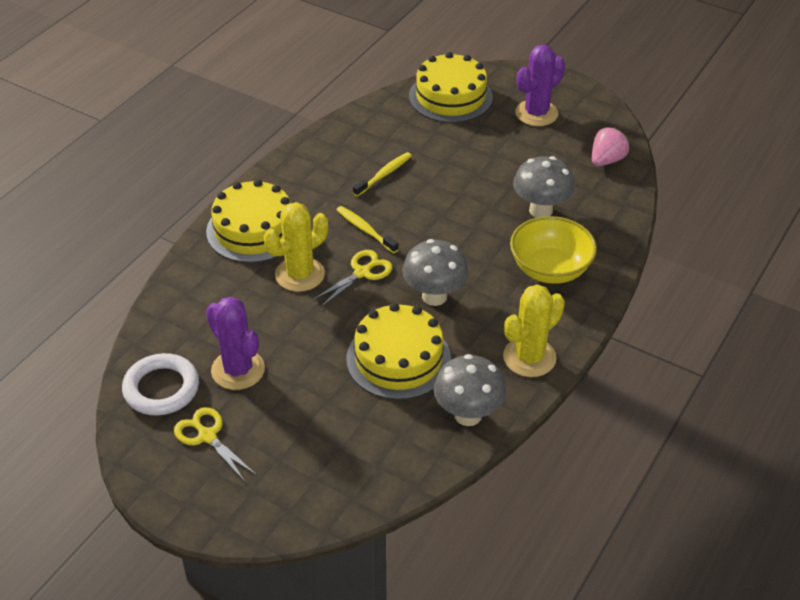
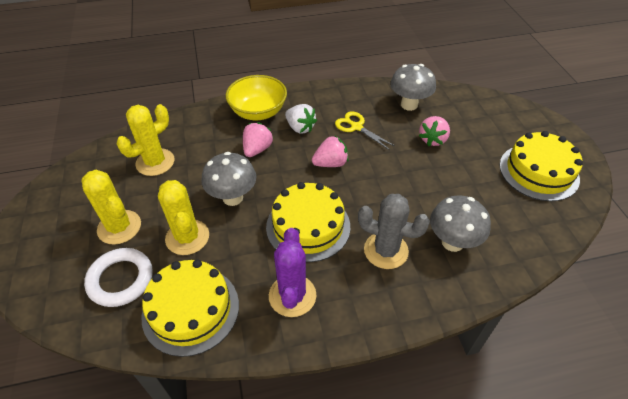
grey cactus: none = 0 -> [358,194,430,269] = 1
pink strawberry: [592,127,629,166] = 1 -> [243,122,274,157] [312,135,348,167] [419,116,450,146] = 3
purple cactus: [206,297,265,390] [515,45,565,126] = 2 -> [269,228,316,317] = 1
white strawberry: none = 0 -> [285,104,317,134] = 1
yellow cactus: [264,202,328,292] [503,284,565,377] = 2 -> [81,170,141,245] [117,104,174,176] [158,180,209,255] = 3
yellow scissors: [174,407,257,482] [312,250,393,307] = 2 -> [335,111,395,150] = 1
yellow toothbrush: [337,206,399,253] [353,152,412,197] = 2 -> none = 0

